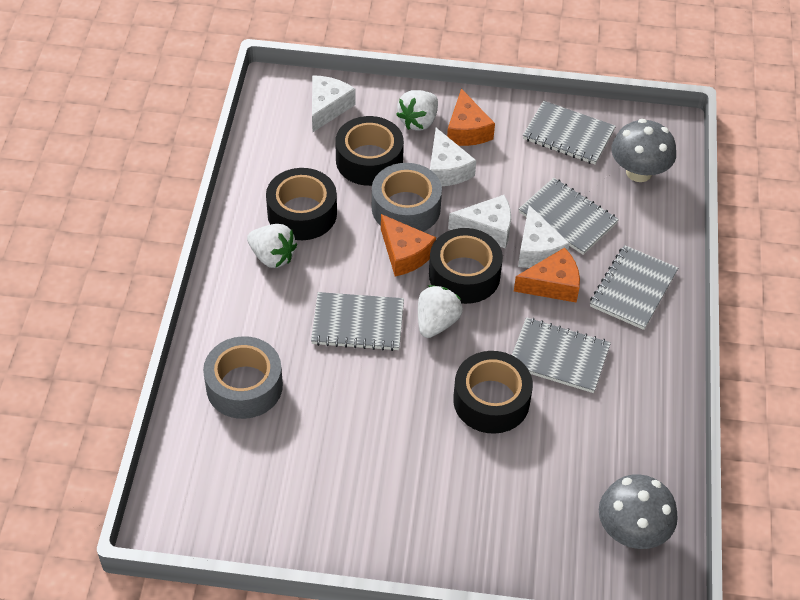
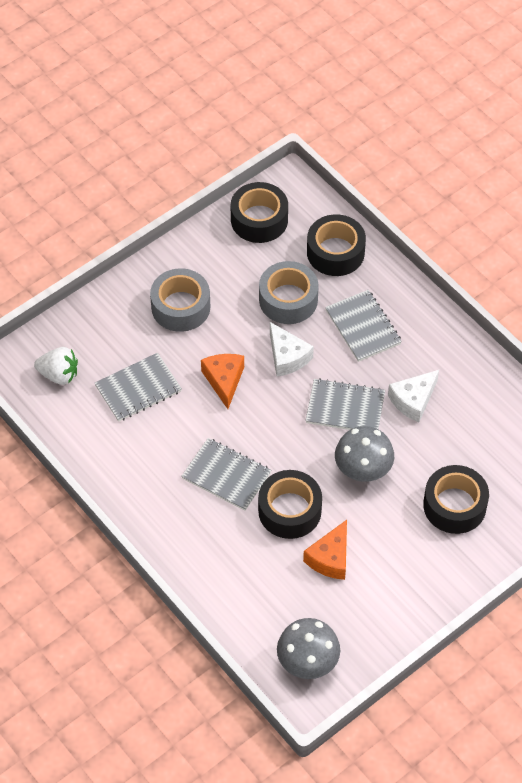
grey notebook: [311,292,404,351] [512,317,611,393] [519,178,619,255] [523,101,616,164] [590,245,678,330] = 5 -> [95,353,182,422] [181,438,271,511] [305,378,385,430] [325,290,402,362] = 4
orange cheese: [381,214,436,276] [447,88,495,146] [514,248,580,303] = 3 -> [201,354,244,409] [303,520,347,580] = 2
white cheese: [312,75,356,132] [430,128,476,186] [448,195,511,249] [518,205,570,268] = 4 -> [270,322,314,377] [388,370,439,422] = 2
white strawberry: [247,224,297,268] [396,90,438,130] [418,285,463,338] = 3 -> [34,347,78,385] = 1

